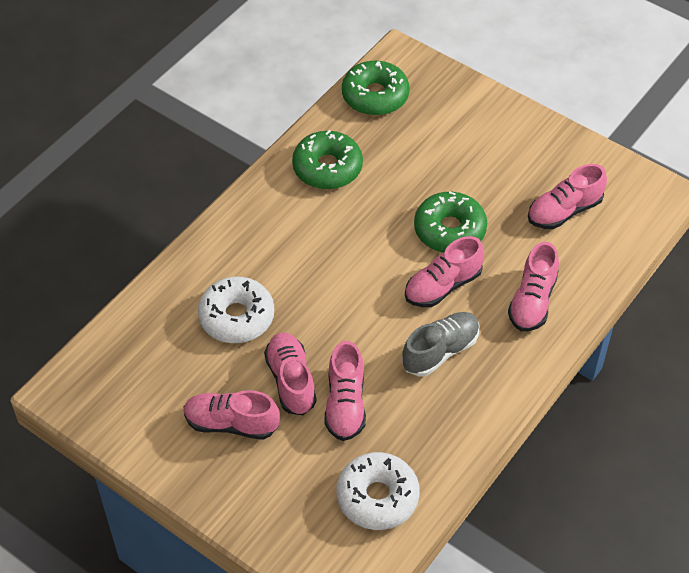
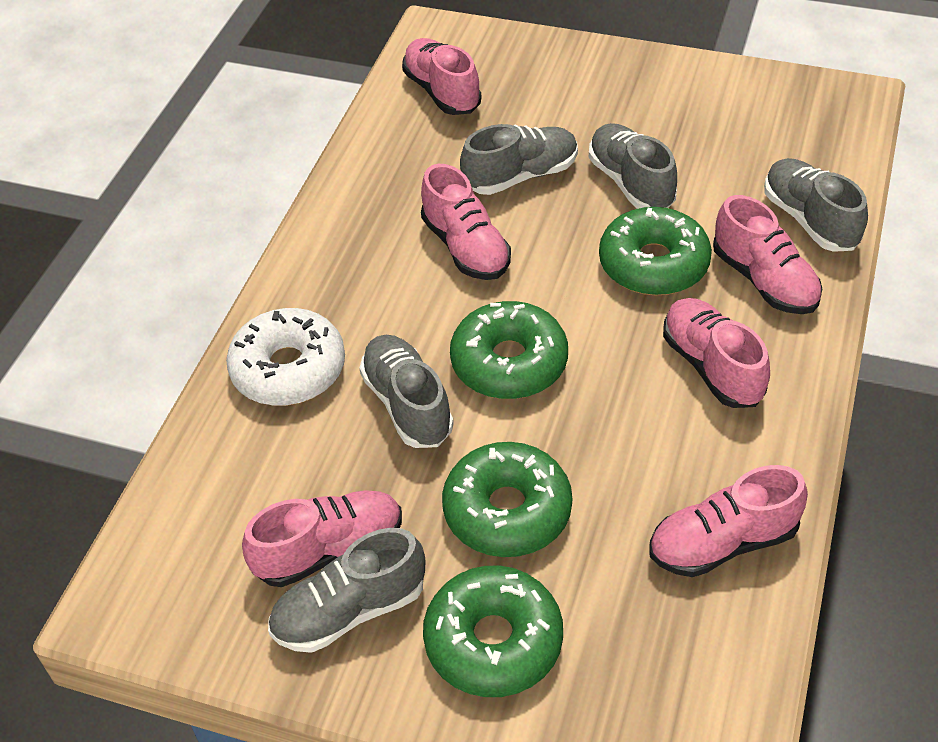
green donut: [292,130,363,189] [342,61,409,115] [414,192,487,253] = 3 -> [423,566,563,697] [442,442,572,557] [450,301,568,399] [599,207,712,296] = 4
grey shoe: [402,312,479,377] = 1 -> [268,528,425,653] [359,335,454,448] [460,124,578,195] [589,123,677,209] [764,158,868,252] = 5
white donut: [198,277,274,343] [336,452,420,530] = 2 -> [226,308,345,406] = 1

